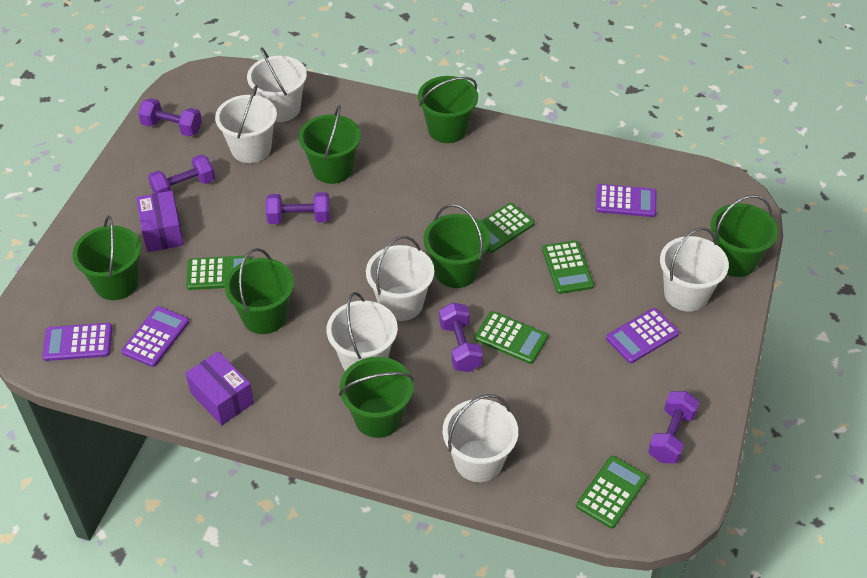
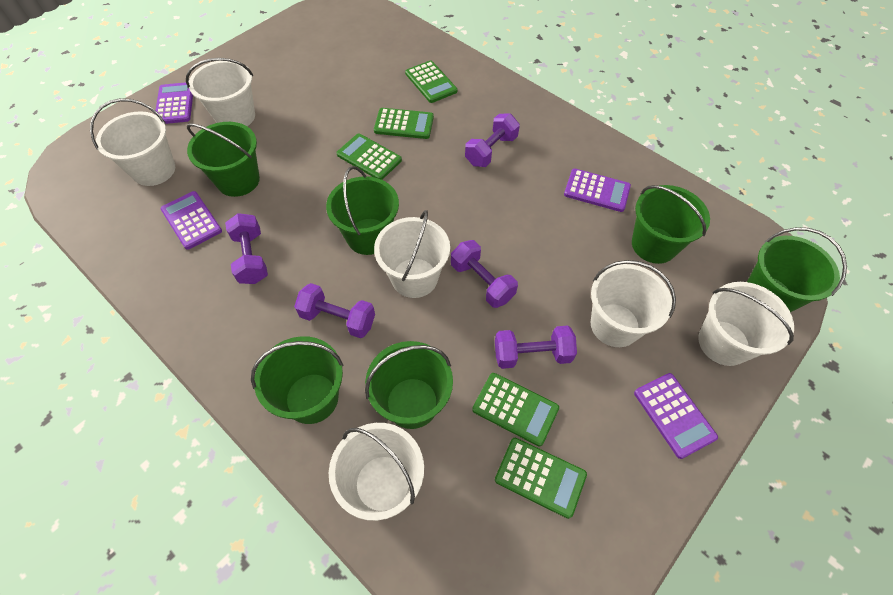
green bucket: [72,215,141,300] [224,248,294,334] [299,105,361,184] [339,357,414,438] [418,76,478,143] [424,204,491,288] [710,195,778,277] = 7 -> [187,122,260,197] [251,336,344,424] [326,166,399,255] [365,341,453,429] [632,185,710,264] [747,227,847,312] = 6
purple box: [136,191,184,252] [185,351,254,426] = 2 -> none = 0

